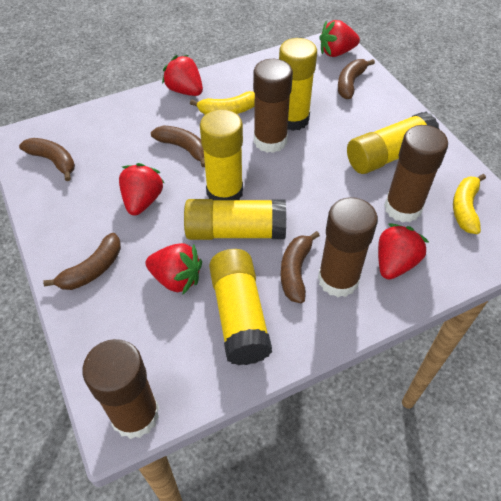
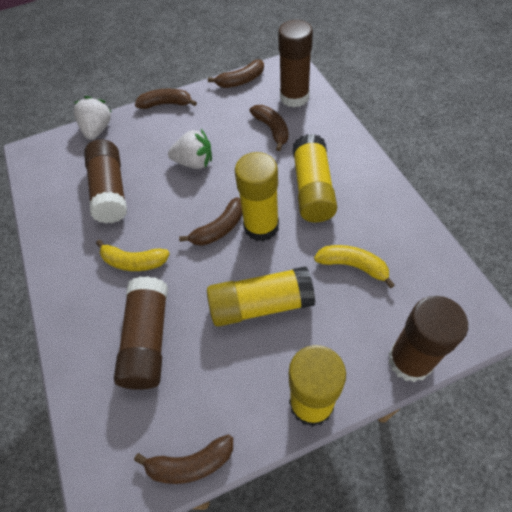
red strawberry: [119,163,164,216] [146,243,202,294] [162,55,203,96] [319,20,360,57] [378,224,429,280] = 5 -> none = 0
white strawberry: none = 0 -> [74,96,112,140] [168,129,212,169] = 2
yellow glue stick: [184,199,286,240] [200,109,243,200] [209,249,272,365] [279,38,317,131] [347,111,440,174] = 5 -> [207,266,315,327] [235,152,279,242] [289,345,346,427] [292,134,337,223] = 4

